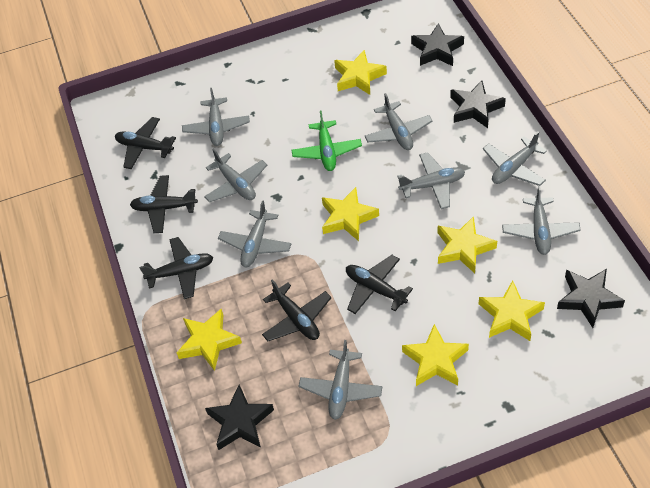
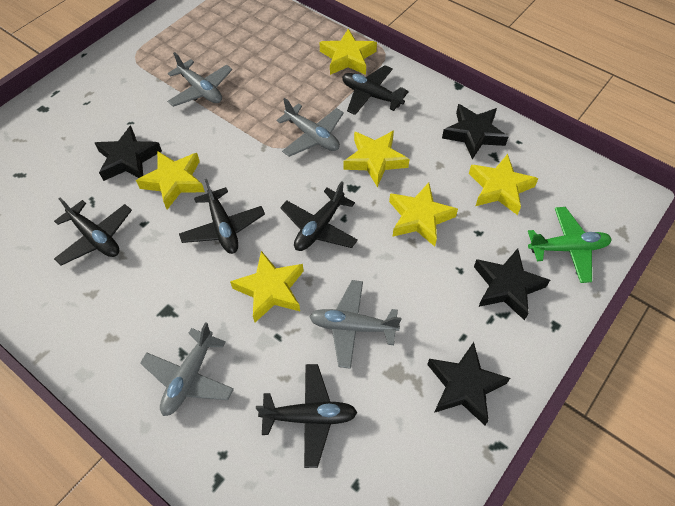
grey plane: [182,88,250,146] [204,149,267,202] [218,200,292,267] [299,340,382,420] [364,93,433,150] [397,152,465,209] [483,132,547,186] [502,186,581,255] = 8 -> [140,322,234,416] [167,52,232,107] [277,98,344,157] [309,280,401,369] = 4

